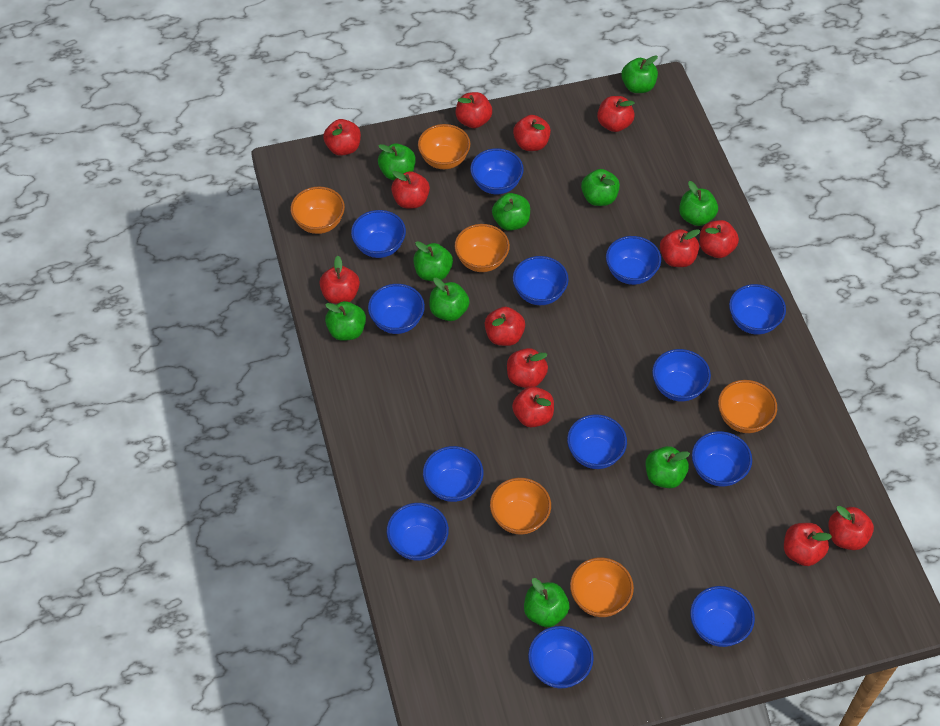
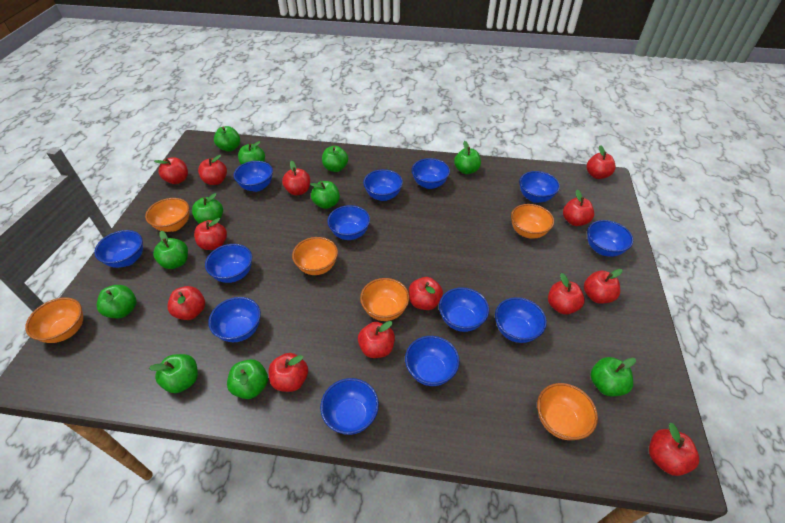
green apple: [325,301,366,341] [378,143,415,180] [413,241,453,281] [429,277,469,321] [492,193,530,231] [524,578,569,627] [581,169,620,206] [621,55,658,93] [646,446,690,488] [679,181,718,226] = 10 -> [97,285,136,318] [149,354,198,393] [153,231,188,269] [192,193,223,224] [214,126,240,152] [227,359,268,399] [238,141,265,165] [310,181,340,209] [322,146,348,172] [454,141,481,174] [590,357,636,396] = 11

